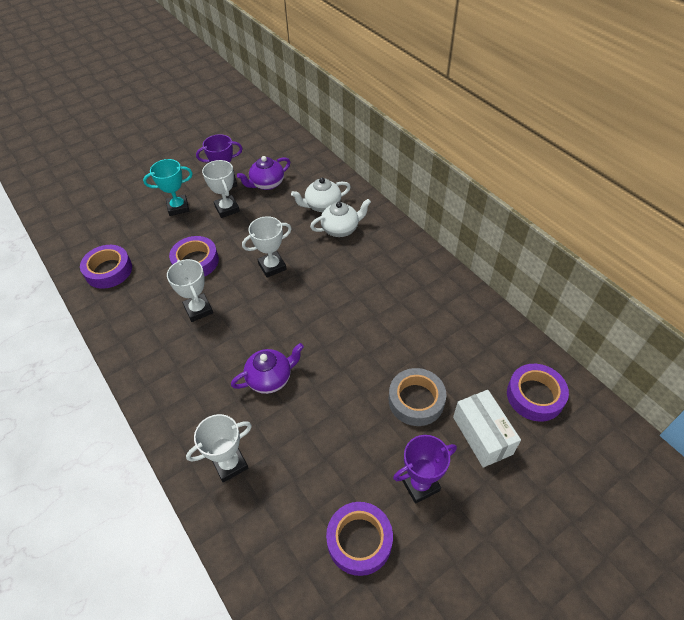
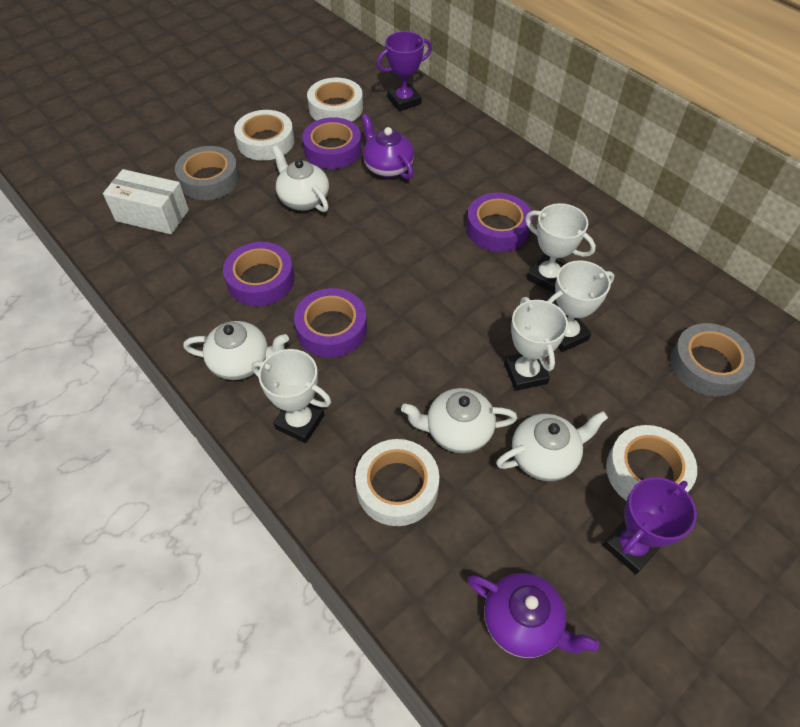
grey tape: [389,368,446,426] = 1 -> [175,146,240,200] [670,323,755,397] = 2
turquoise trophy: [143,159,193,216] = 1 -> none = 0
white tape: none = 0 -> [234,110,294,161] [307,78,363,122] [355,439,439,526] [606,425,697,501] = 4
white teapot: [291,178,351,212] [310,199,371,237] = 2 -> [183,321,289,380] [272,145,329,212] [401,388,517,453] [496,411,608,481] = 4

